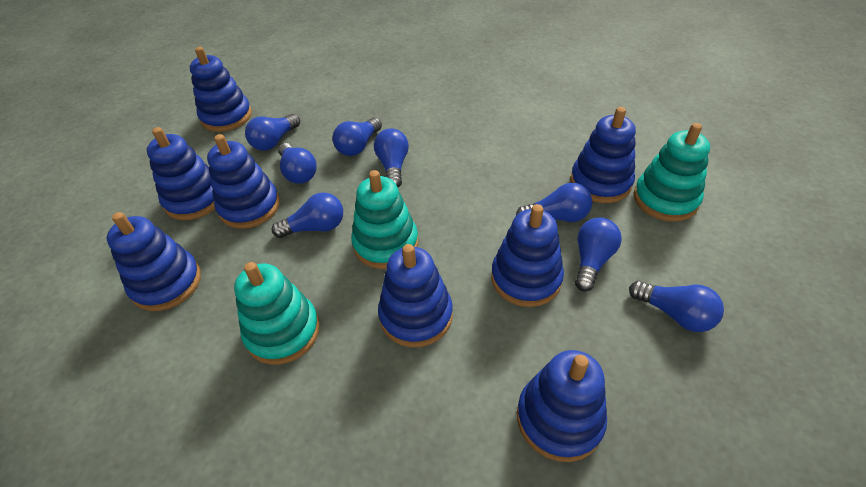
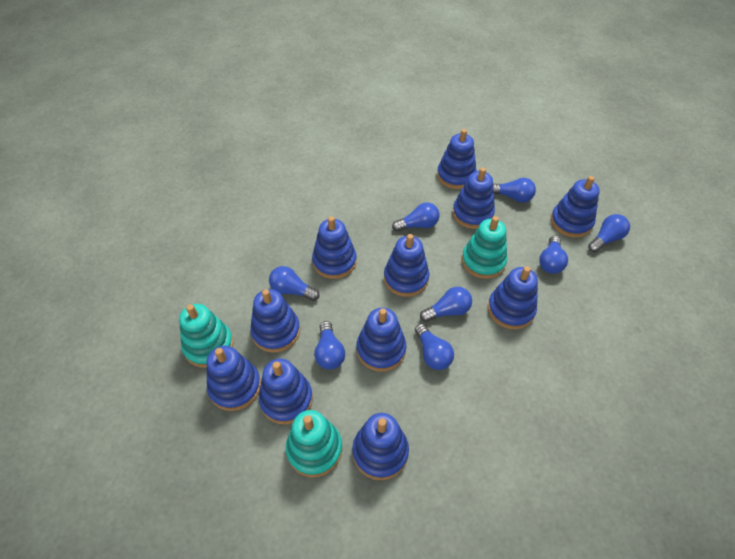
blue stacking toy: [107,212,201,311] [147,127,215,220] [190,47,252,132] [207,134,280,229] [378,244,453,347] [491,204,564,307] [517,350,607,462] [570,107,636,203] = 8 -> [207,346,261,411] [250,289,300,353] [259,359,313,424] [312,216,356,279] [352,413,409,480] [357,308,406,372] [384,234,429,297] [437,129,477,189] [452,167,495,229] [488,266,538,329] [550,176,600,238] = 11

